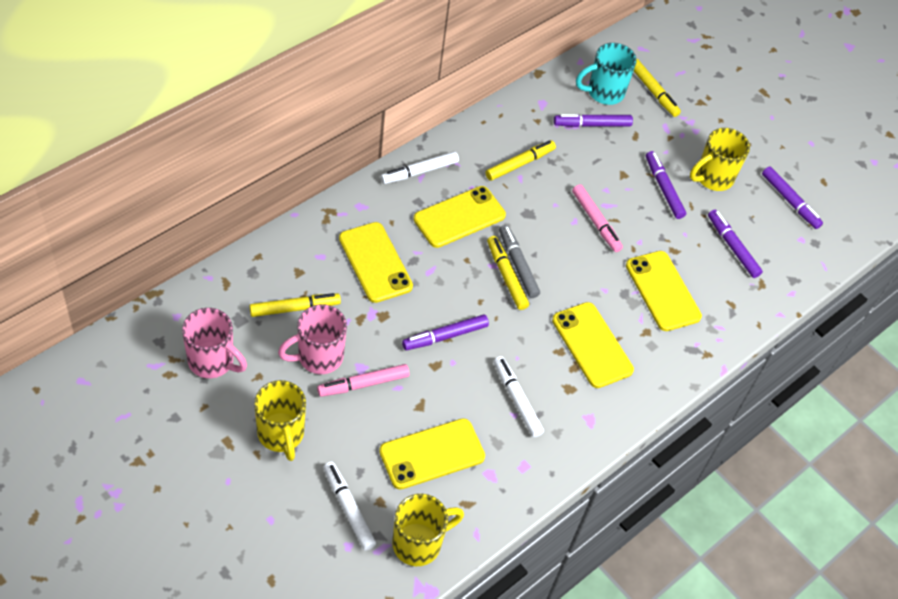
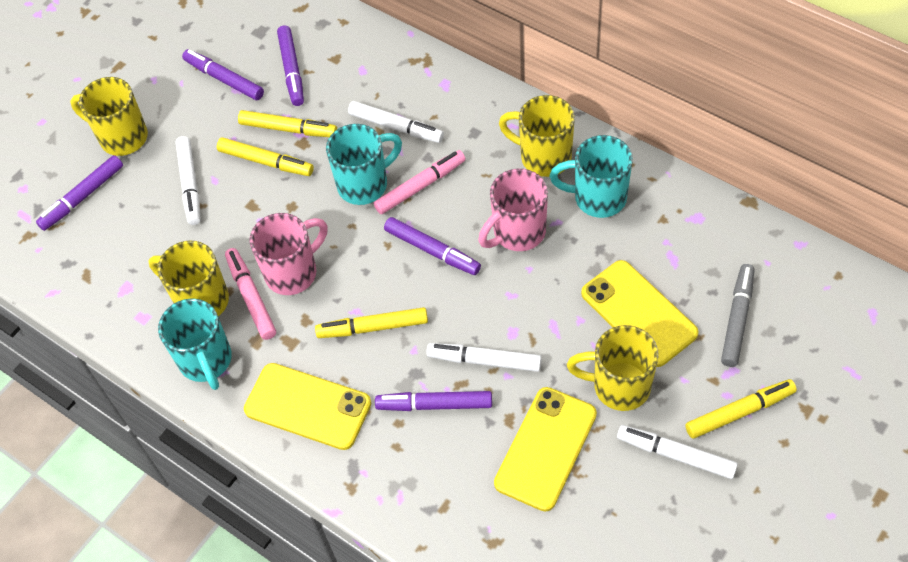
turquoise mug: [576,43,637,105] = 1 -> [158,298,232,390] [326,124,402,205] [550,135,633,218] = 3
white marker: [323,462,376,551] [380,151,459,184] [494,356,544,437] = 3 -> [175,136,201,225] [348,101,444,143] [427,343,542,372] [617,425,738,479] = 4
yellow mug: [254,380,306,461] [392,494,464,566] [690,128,750,191] = 3 -> [70,77,148,156] [148,241,229,316] [499,95,575,177] [567,325,659,411] = 4
yellow phone: [339,222,413,303] [379,418,485,490] [413,186,506,248] [552,302,634,388] [626,251,702,331] = 5 -> [244,363,371,450] [494,387,597,511] [581,260,699,367] = 3

